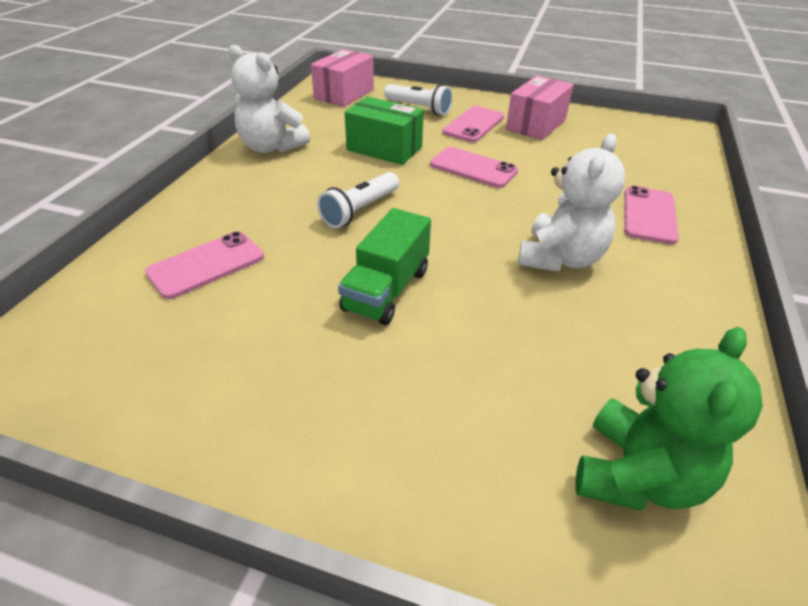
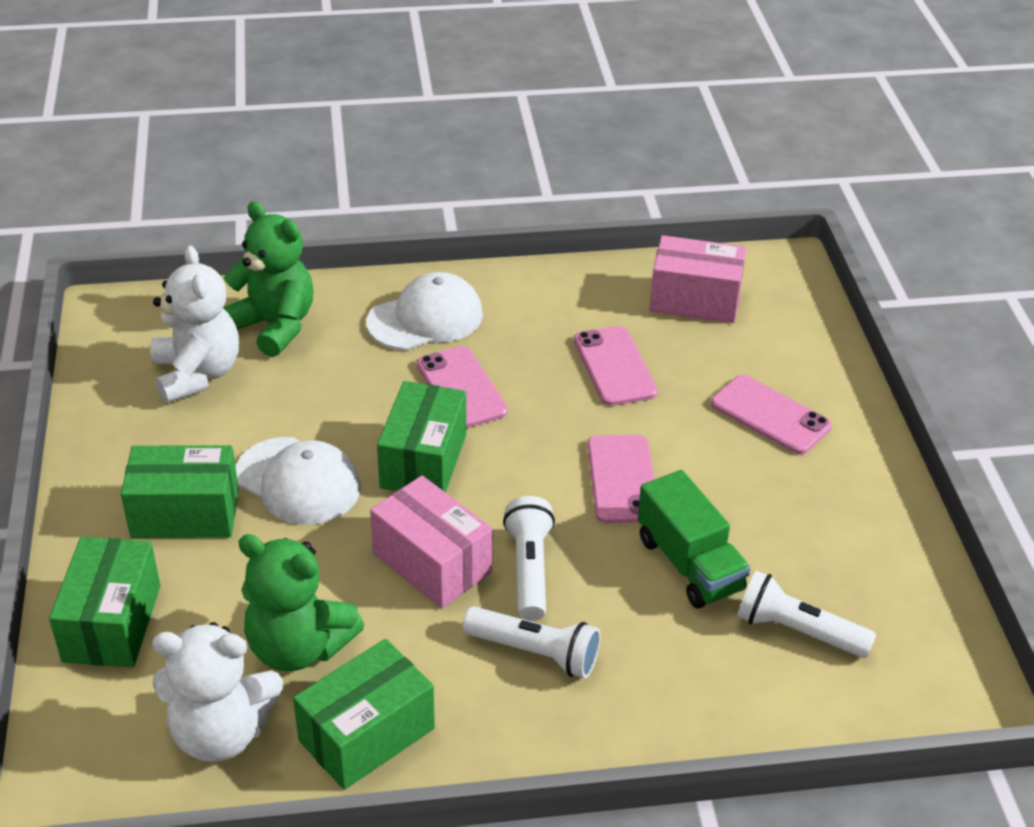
green box: [345,96,424,165] = 1 -> [49,537,160,667] [121,445,239,538] [293,639,435,790] [377,381,466,493] = 4
green teddy bear: [575,327,763,511] = 1 -> [223,202,313,357] [238,534,365,671] = 2
white cap: none = 0 -> [236,437,361,525] [366,272,483,350] = 2
white flashlight: [317,172,399,228] [384,84,453,115] = 2 -> [463,606,601,678] [503,496,555,621] [737,571,876,658] = 3

